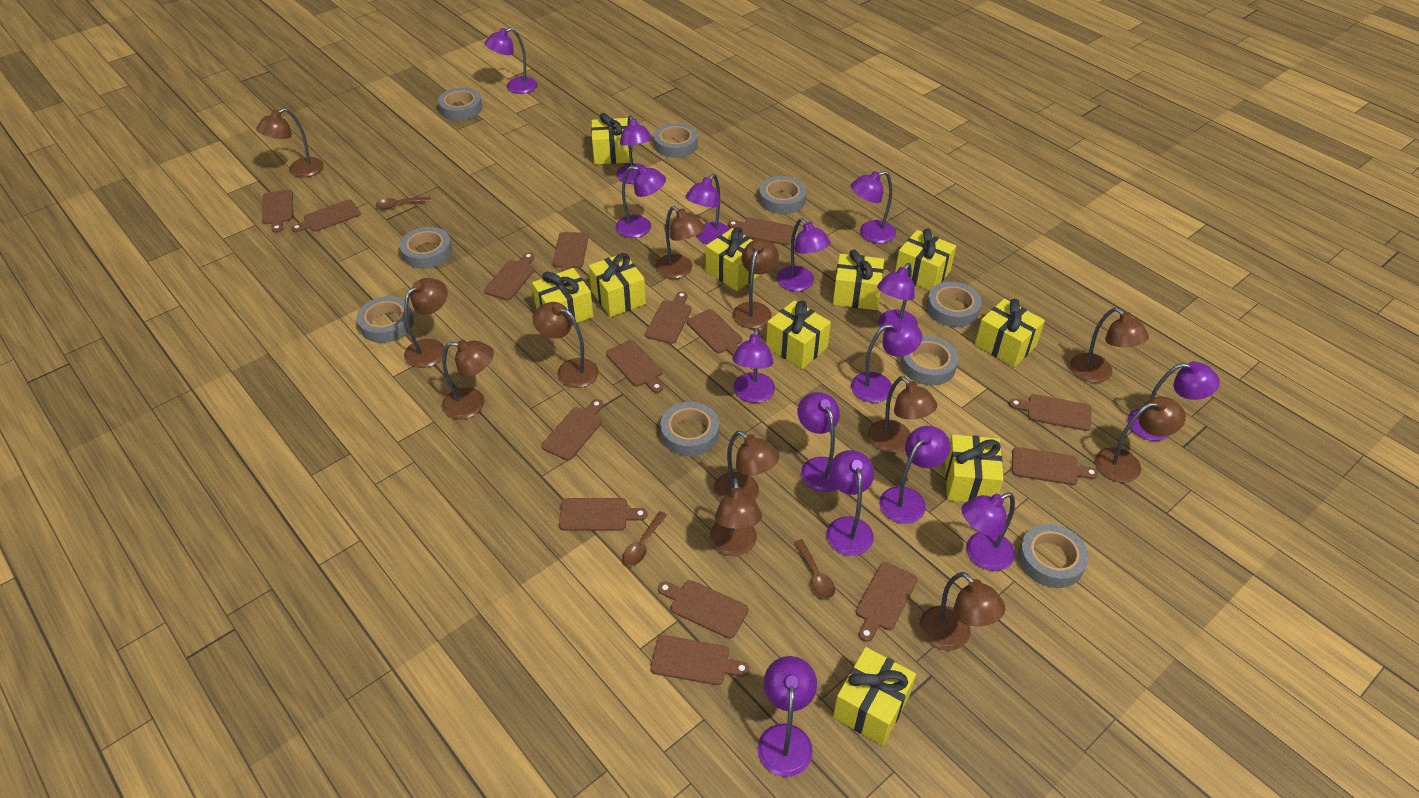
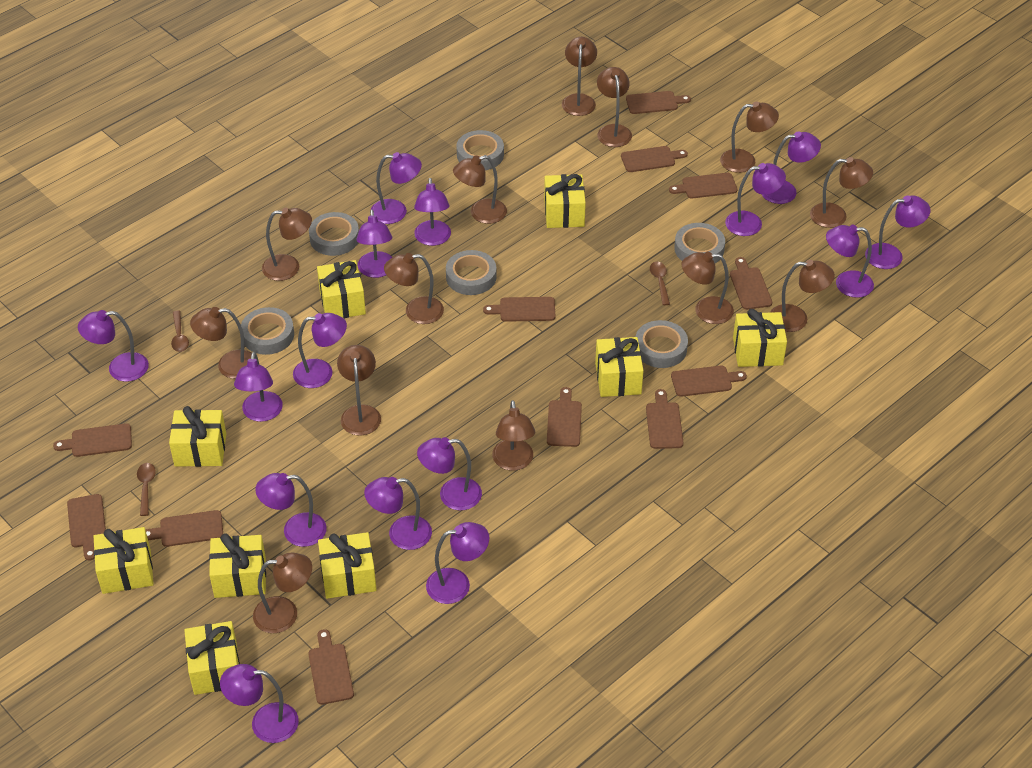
brown cutting board: [262,190,293,233] [291,200,361,232] [484,252,535,300] [542,399,603,460] [553,232,588,272] [559,498,648,531] [606,340,663,393] [645,291,692,344] [650,635,750,685] [658,580,749,639] [687,309,742,356] [728,218,794,245] [856,562,918,642] [1009,394,1092,431] [1012,447,1098,485] = 15 -> [53,423,132,457] [67,494,106,561] [146,510,223,547] [308,629,354,705] [483,297,555,322] [547,387,582,447] [621,146,688,172] [626,91,691,114] [646,389,684,449] [669,173,737,199] [671,365,747,397] [730,257,772,310] = 12
brown lamp: [256,108,324,178] [404,278,448,368] [442,339,494,419] [532,302,599,388] [655,206,705,279] [710,478,762,556] [713,431,779,502] [733,239,779,329] [868,376,937,453] [919,572,1005,651] [1070,308,1149,383] [1095,396,1186,483] = 12 -> [190,307,252,379] [253,553,312,633] [262,208,312,281] [337,345,381,436] [384,253,444,324] [453,155,507,224] [492,400,535,471] [562,37,597,116] [597,67,632,147] [682,251,734,324] [720,102,779,173] [770,260,835,332] [810,157,873,228] = 13
grey tape: [357,296,414,343] [399,227,452,269] [438,87,483,120] [654,123,698,158] [660,402,719,456] [759,176,806,214] [901,336,958,385] [926,282,982,327] [1018,524,1089,588] = 9 -> [241,307,294,355] [309,212,359,256] [446,250,497,295] [456,130,504,170] [636,320,688,368] [674,223,725,263] = 6
yellow gift: [532,268,593,325] [589,253,646,317] [591,113,633,164] [706,227,761,291] [766,300,831,369] [833,250,884,310] [833,647,916,745] [895,229,956,291] [945,435,1004,502] [975,299,1045,367] = 10 -> [94,527,154,594] [169,406,226,467] [184,621,240,695] [209,533,266,598] [317,260,366,318] [318,532,377,599] [544,174,586,228] [595,337,643,397] [733,309,787,367] = 9

